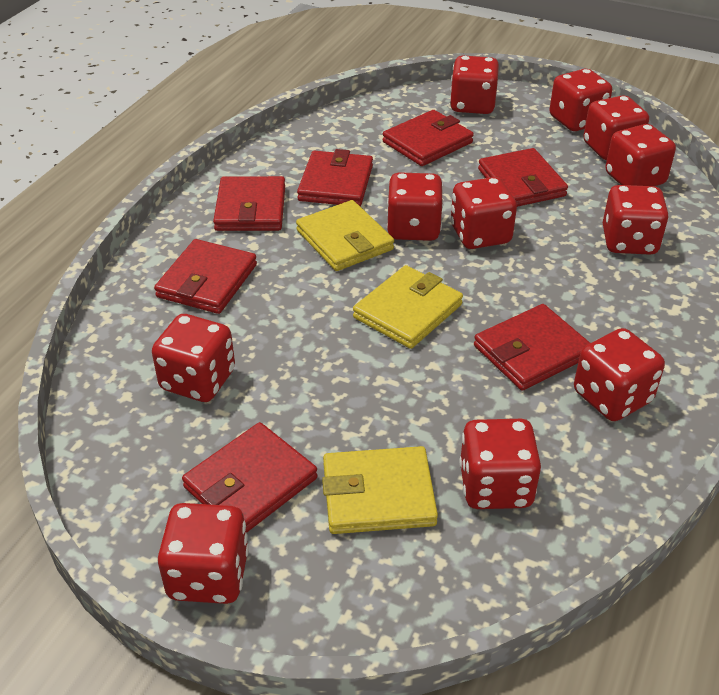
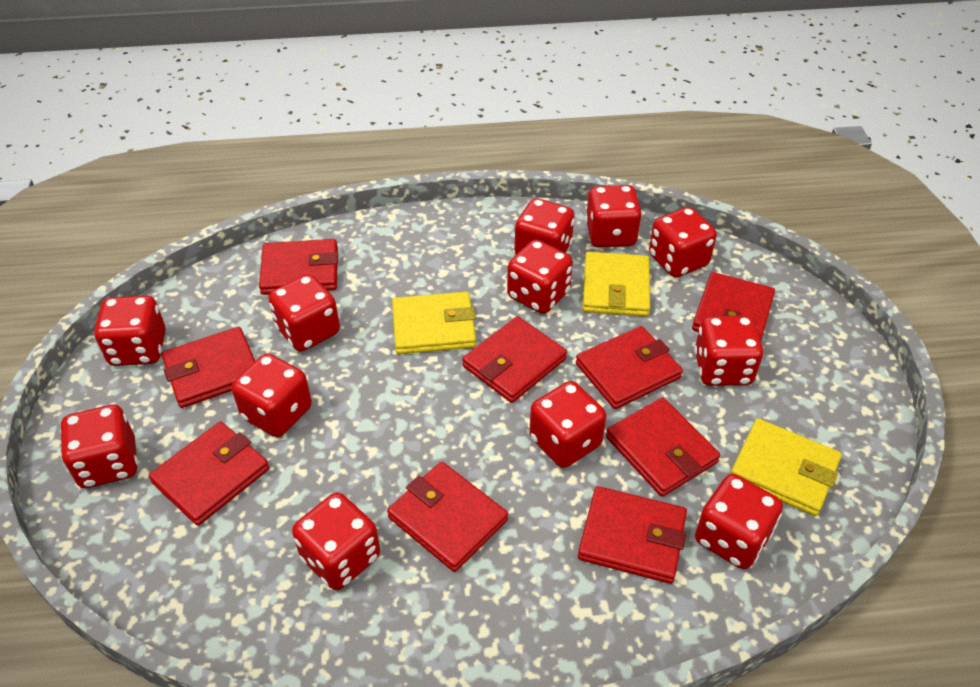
red dice: [152,314,235,402] [158,503,249,604] [387,172,443,241] [450,56,499,114] [450,177,517,249] [459,419,541,509] [549,69,612,131] [574,328,665,421] [583,95,649,160] [603,185,669,255] [605,124,676,186] = 11 -> [60,405,138,488] [94,296,166,366] [231,353,312,437] [269,274,340,352] [292,493,380,590] [507,240,573,314] [515,198,574,255] [529,381,606,468] [585,185,642,248] [649,207,717,278] [694,316,763,386] [695,474,783,569] = 12
red wallet: [154,239,257,314] [182,422,318,533] [213,176,285,231] [297,149,373,206] [383,110,474,166] [474,304,590,391] [478,148,568,207] = 7 -> [149,422,269,526] [161,327,255,408] [259,239,338,295] [387,462,508,572] [462,316,567,403] [576,326,683,409] [578,486,687,584] [606,397,720,497] [692,272,775,340] = 9

